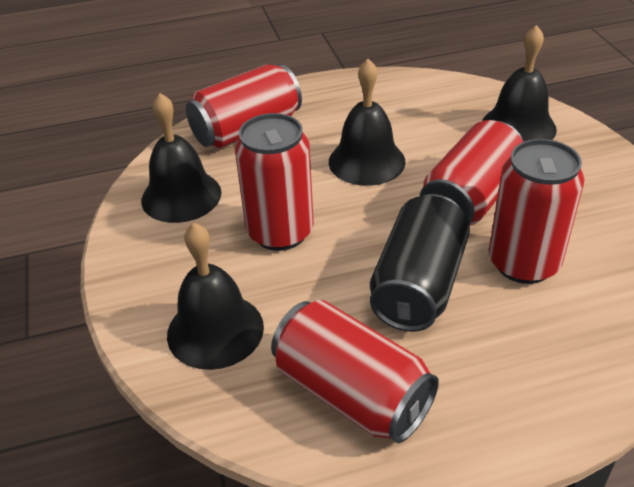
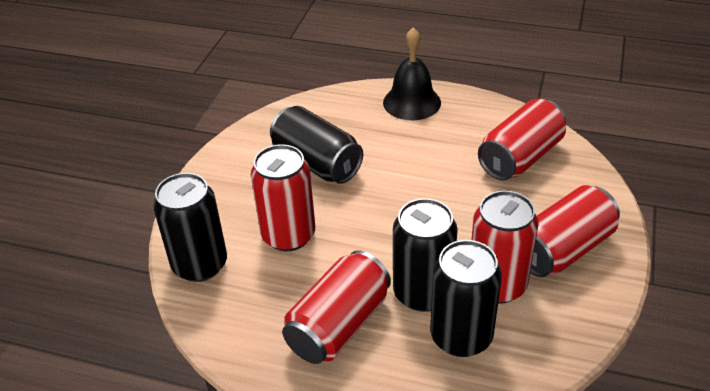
black bell: [141,93,221,223] [167,223,264,370] [329,59,405,186] [482,25,557,142] = 4 -> [383,27,441,120] = 1
black can: [370,194,470,332] = 1 -> [153,173,227,282] [270,106,363,184] [393,198,458,312] [430,240,502,357] = 4

